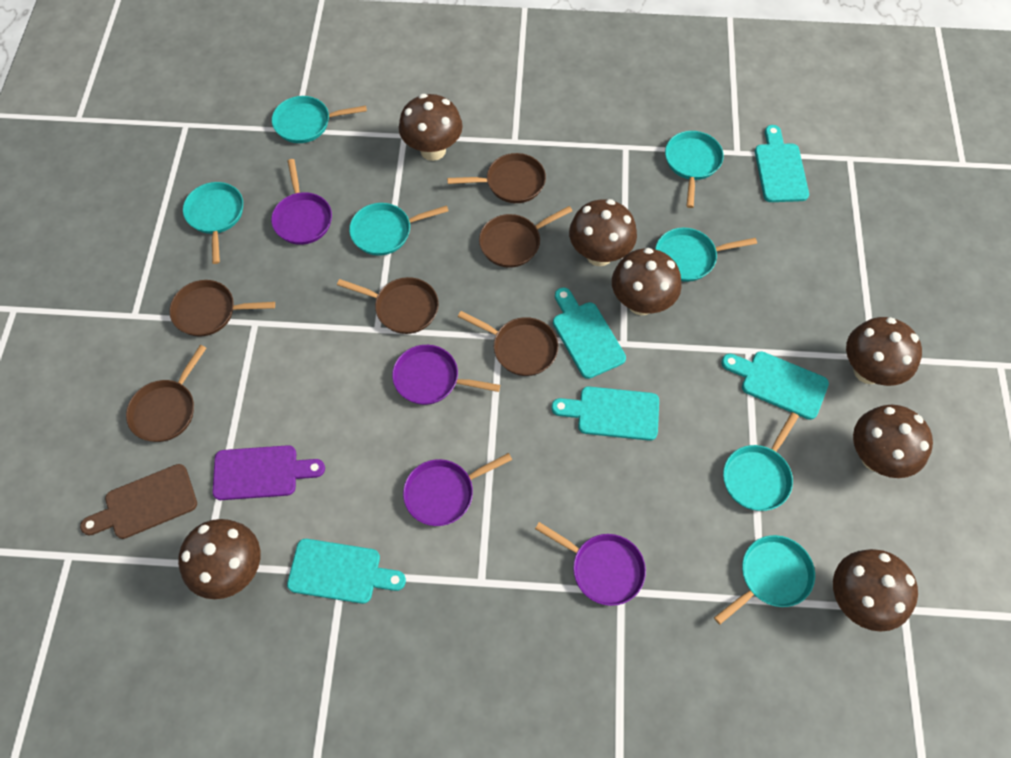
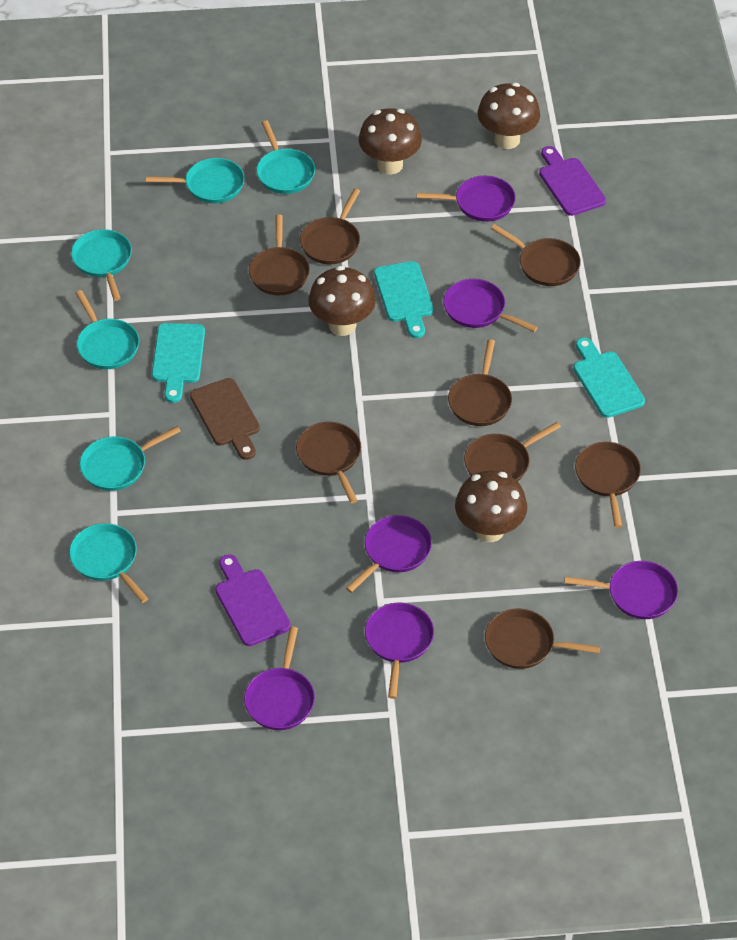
brown mushroom: [178,519,260,599] [399,94,463,161] [569,199,637,266] [612,248,682,315] [833,549,918,632] [846,317,922,386] [853,405,933,478] = 7 -> [308,266,376,336] [359,108,422,175] [455,471,527,542] [478,83,540,149] = 4
brown pan: [126,345,206,442] [169,280,275,337] [337,277,439,334] [447,153,546,203] [458,311,558,376] [479,206,572,268] = 6 -> [249,215,310,295] [296,422,361,503] [300,189,360,264] [448,339,512,426] [464,422,561,482] [485,609,600,669] [491,224,581,286] [575,442,641,528] = 8
purple cutting board: [212,445,325,500] = 1 -> [215,554,291,646] [539,146,606,216] = 2
purple pan: [271,159,332,245] [392,345,500,405] [403,453,512,526] [535,522,646,606] = 4 -> [244,627,315,730] [346,515,432,593] [365,603,434,699] [417,176,516,222] [443,279,538,332] [564,561,678,619] = 6
turquoise cutting board: [287,539,406,604] [551,386,659,441] [553,288,626,379] [721,351,829,420] [755,125,809,202] = 5 -> [152,323,205,403] [374,261,433,338] [573,337,645,418] = 3
turquoise pan: [183,182,243,264] [272,96,367,143] [349,203,449,255] [655,228,757,282] [665,131,724,208] [714,535,815,625] [723,412,799,511] = 7 -> [69,523,149,603] [71,229,132,301] [76,290,139,369] [80,426,181,491] [146,158,245,203] [256,121,315,194] = 6

